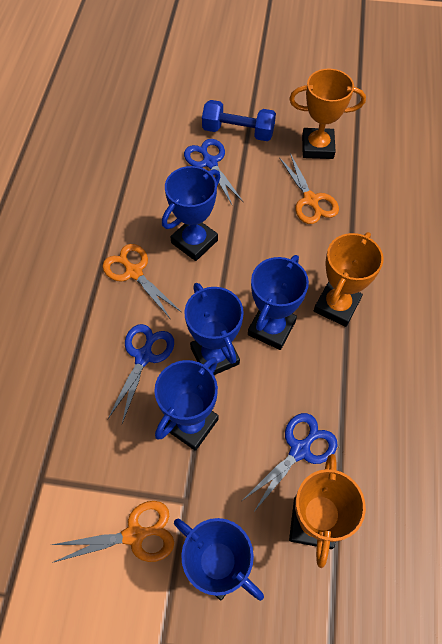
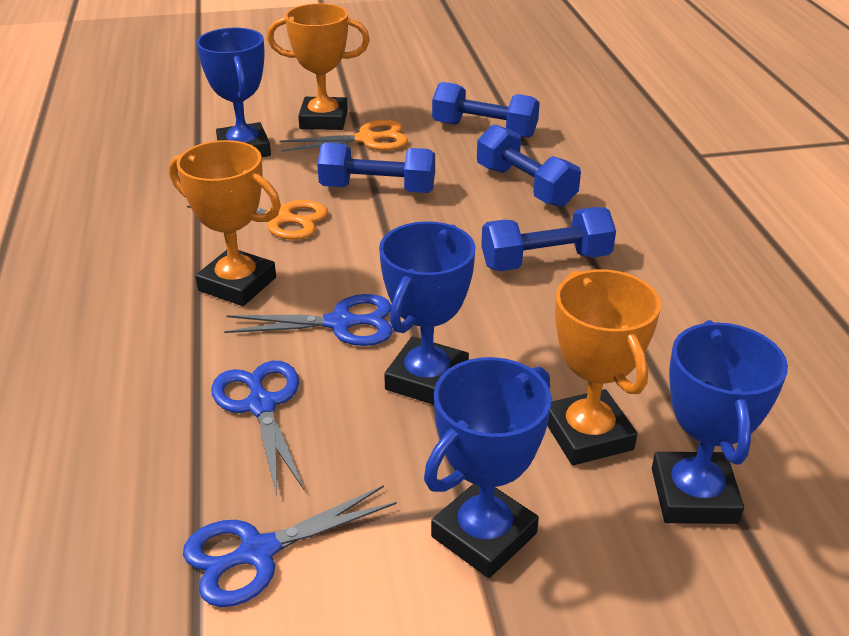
blue dumbbell: [202,100,276,141] = 1 -> [317,142,435,193] [432,82,540,138] [477,124,581,207] [481,207,616,271] = 4
blue trophy: [154,357,219,451] [162,166,220,261] [174,518,264,601] [184,283,244,375] [248,255,309,350] = 5 -> [196,28,271,157] [379,221,476,405] [424,357,552,578] [652,320,788,524] = 4
orange scissors: [52,501,174,563] [103,244,181,318] [279,153,339,224] = 3 -> [187,200,328,240] [280,119,408,152] = 2

